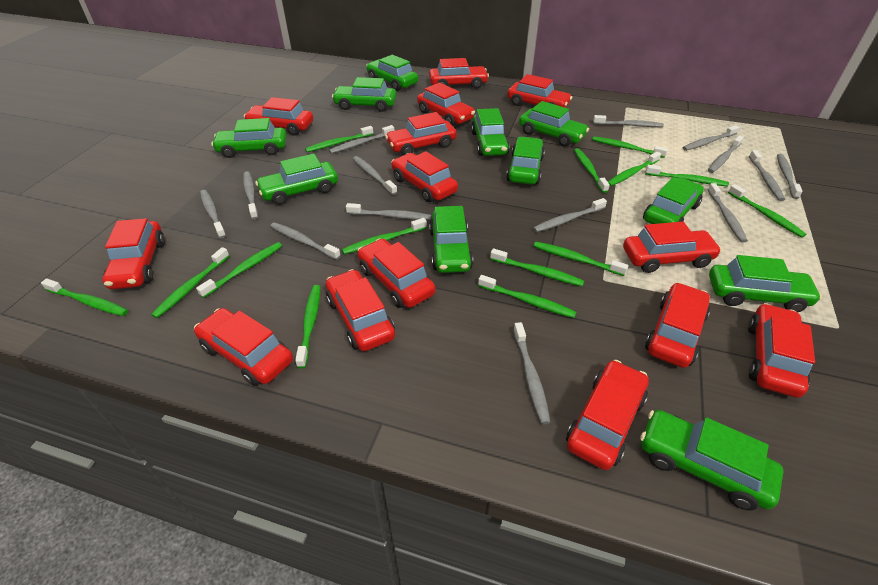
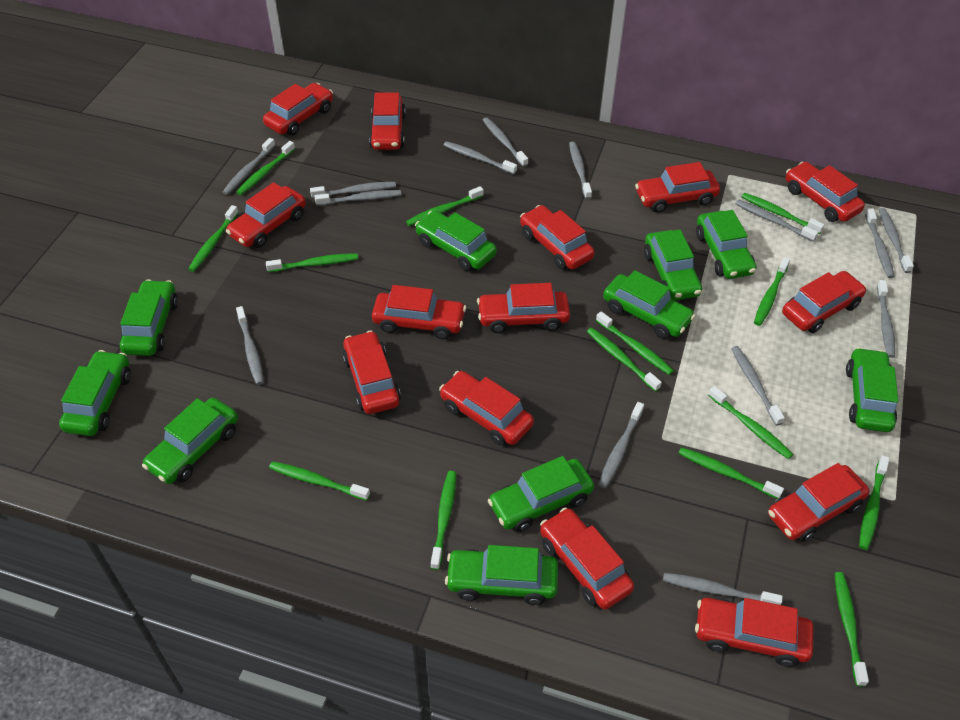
green car: [211,118,287,158] [255,154,338,205] [332,77,396,112] [366,55,418,91] [429,206,473,273] [471,108,510,156] [506,137,545,185] [519,101,589,147] [640,410,783,510] [643,177,704,224] [709,255,822,312] = 11 -> [59,350,131,436] [120,279,178,356] [142,398,238,484] [415,211,497,271] [445,545,558,605] [488,456,594,532] [603,270,695,339] [644,230,702,300] [696,210,756,279] [846,347,898,432] = 10

